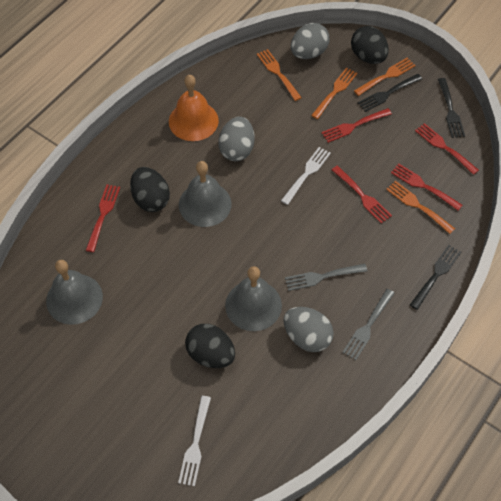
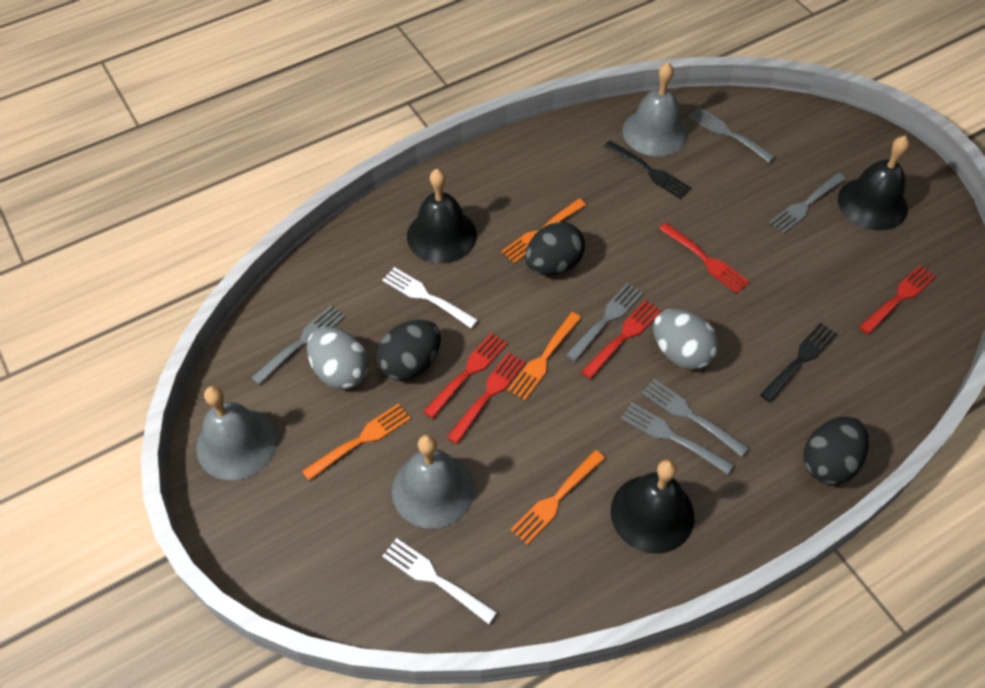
black bell: none = 0 -> [407,169,477,264] [611,460,695,554] [838,136,909,230] = 3
black fork: [358,74,422,112] [410,245,461,310] [438,78,465,138] = 3 -> [604,141,692,199] [760,323,837,403] = 2
grey egg: [218,117,254,161] [283,307,334,352] [291,23,330,59] = 3 -> [307,327,369,389] [653,309,719,370] = 2
grey fork: [285,264,368,291] [342,289,395,360] = 2 -> [251,306,345,385] [566,283,643,362] [621,403,734,474] [642,379,749,457] [688,107,775,163] [769,173,846,234] = 6
orange bell: [169,75,219,141] = 1 -> none = 0

